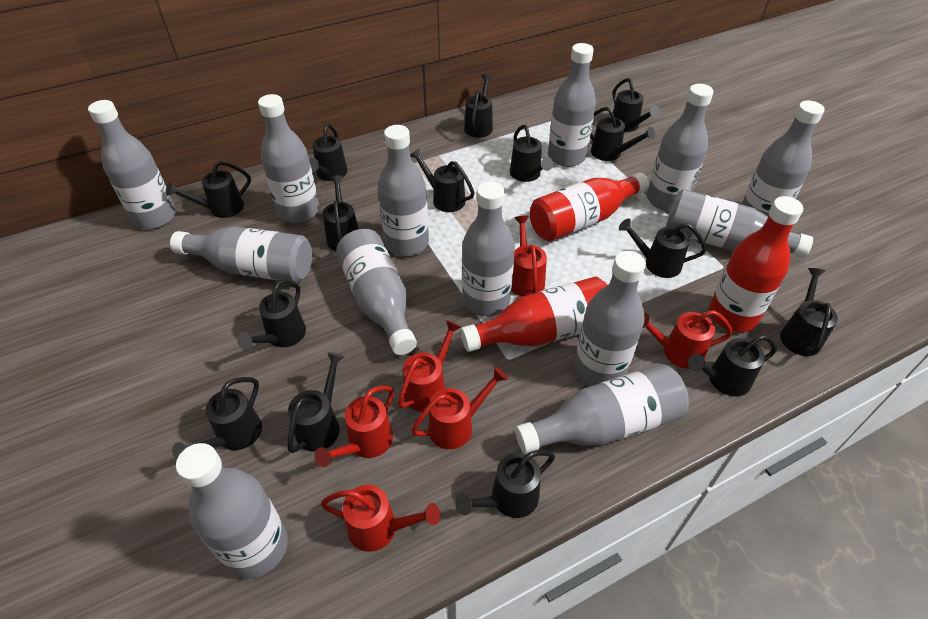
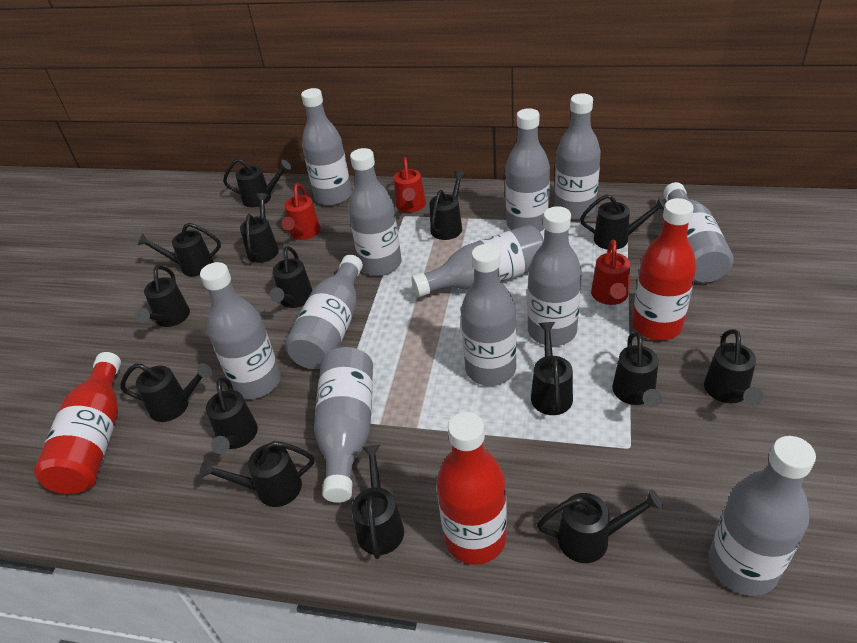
grey bottle: [88,100,176,229] [170,227,312,283] [176,443,288,578] [258,94,319,223] [336,229,417,355] [378,125,429,256] [462,181,515,317] [515,364,689,454] [548,43,596,167] [574,251,646,386] [647,84,714,212] [666,189,813,258] [741,100,825,217] = 13 -> [200,262,281,399] [285,255,363,369] [301,88,352,206] [314,347,373,503] [348,148,402,276] [411,224,544,297] [461,244,517,386] [505,108,550,232] [527,206,582,346] [554,93,601,220] [664,182,734,283] [709,436,816,596] = 12
red watering can: [314,386,394,467] [321,485,440,552] [398,320,461,412] [411,367,508,449] [511,216,547,297] [643,310,733,369] = 6 -> [282,183,321,240] [394,157,426,213] [591,239,630,305] = 3

